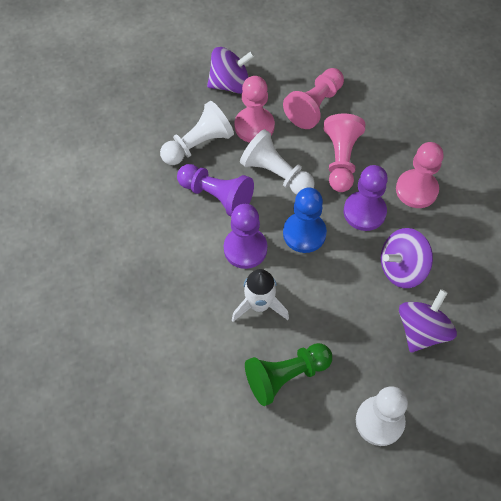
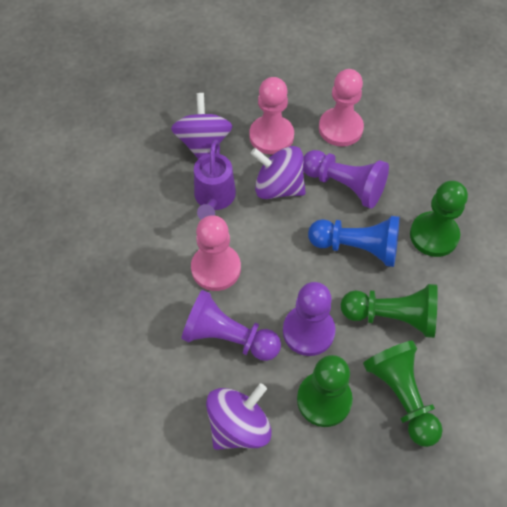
green pawn: [245,343,332,406] = 1 -> [297,355,353,427] [341,284,438,338] [363,340,443,447] [410,181,468,257] = 4
pink pawn: [235,76,275,143] [283,68,344,129] [324,113,365,192] [396,142,444,208] = 4 -> [191,215,241,291] [249,77,294,154] [319,69,364,147] = 3
purple watering can: none = 0 -> [194,140,236,220] = 1
white pawn: [160,101,234,165] [240,129,315,195] [356,386,408,446] = 3 -> none = 0
white rocket: [232,269,289,322] = 1 -> none = 0

